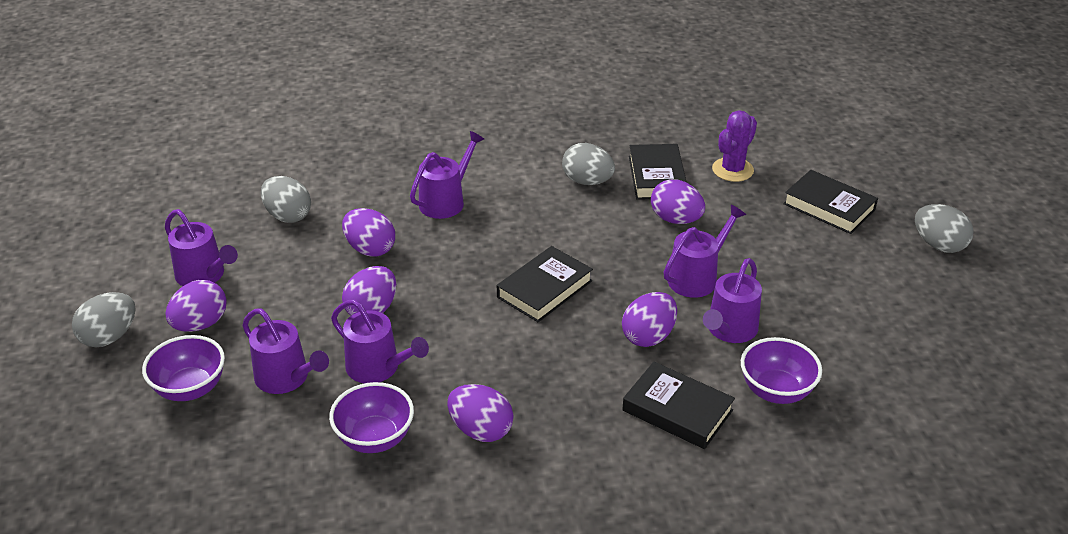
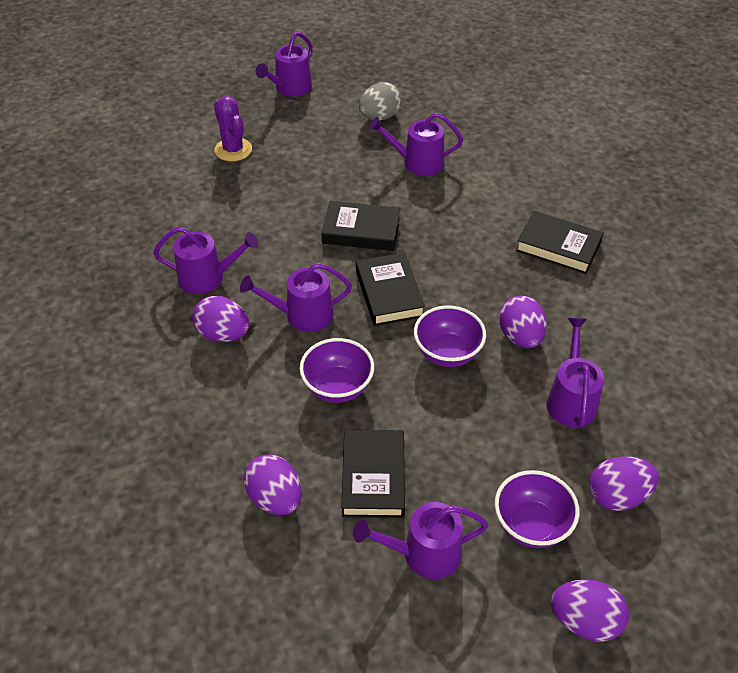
grey egg: [72,292,136,347] [261,176,311,223] [562,143,615,185] [915,204,974,253] = 4 -> [359,82,401,120] = 1
purple egg: [165,280,227,332] [342,208,395,257] [342,266,396,316] [447,384,514,442] [622,292,677,347] [651,179,705,224] = 6 -> [192,296,249,342] [244,454,302,515] [499,295,547,348] [551,579,629,642] [589,456,659,511] = 5

